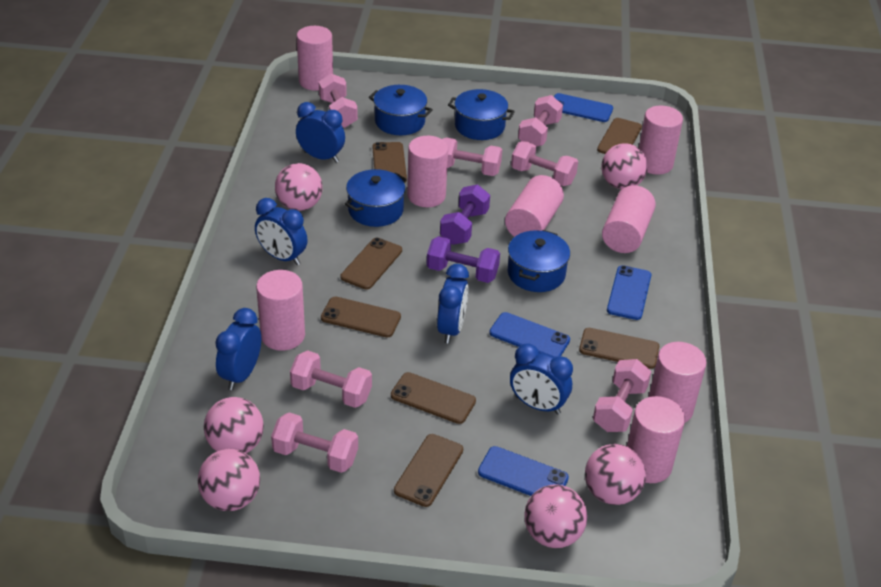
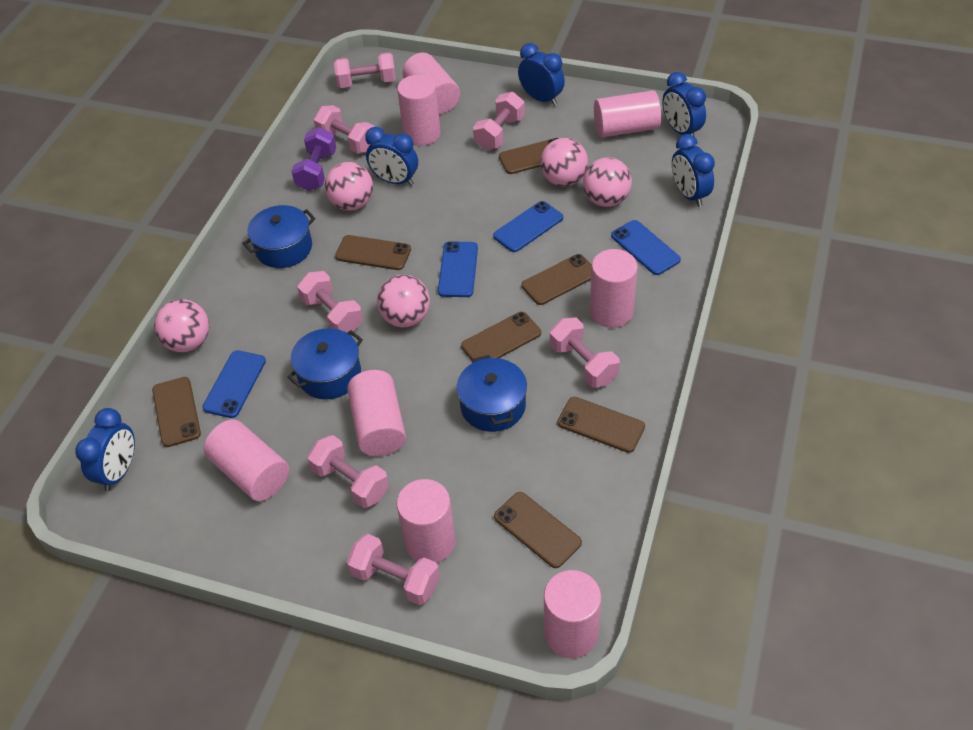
blue pot: [345,169,406,227] [369,85,433,135] [448,89,515,140] [508,230,570,292] = 4 -> [242,205,316,268] [287,328,363,400] [457,355,527,432] = 3
pink ball: [198,449,260,511] [204,397,264,453] [275,163,323,211] [524,484,587,548] [585,444,646,505] [601,143,648,189] = 6 -> [154,299,209,352] [325,162,373,211] [377,274,430,328] [540,138,588,187] [583,157,632,207] = 5
purple dumbbell: [427,236,500,283] [440,185,490,245] = 2 -> [292,127,336,191] = 1

